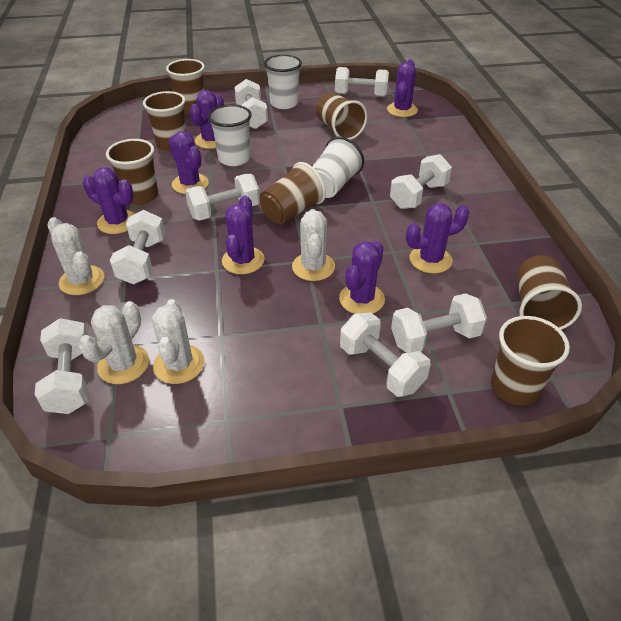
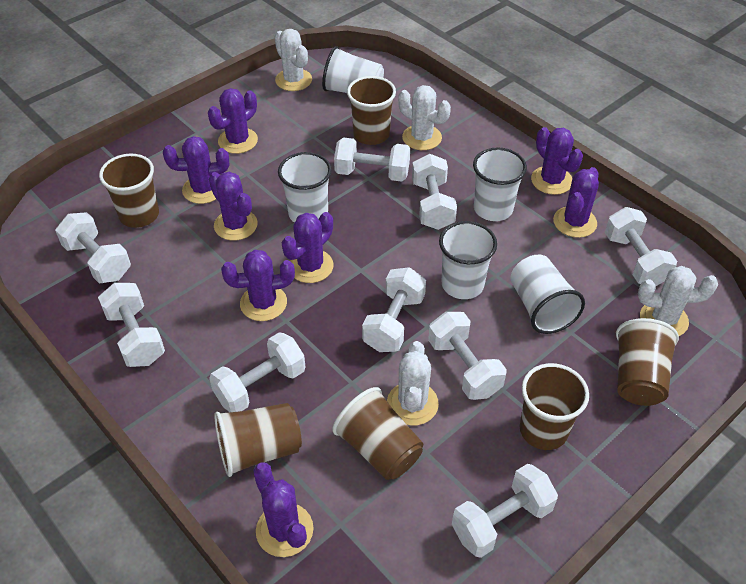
brown cup: [106,139,158,205] [143,91,186,151] [166,59,205,114] [260,162,326,225] [316,92,367,140] [491,316,570,406] [517,255,582,330] = 7 -> [99,154,159,228] [214,403,302,477] [332,387,423,480] [347,76,396,145] [520,363,589,450] [616,318,679,406] = 6
purple cactus: [83,167,135,234] [169,131,209,194] [190,90,224,149] [222,196,265,274] [339,241,385,314] [387,59,418,117] [406,203,469,274] = 7 -> [163,136,229,204] [208,88,258,154] [209,172,258,241] [221,250,295,321] [253,462,314,557] [282,212,334,283] [531,127,583,195] [553,167,599,238] = 8
white cup: [208,104,252,166] [264,55,302,109] [312,137,364,198] = 3 -> [278,152,332,223] [322,46,384,93] [439,221,497,299] [473,147,527,221] [510,255,585,334] = 5
white dumbbell: [34,318,89,414] [110,210,165,284] [185,174,260,221] [234,79,268,129] [335,67,389,97] [340,312,431,397] [390,154,452,209] [391,293,487,353] = 8 -> [55,212,131,284] [98,283,165,367] [209,332,305,412] [334,137,410,182] [362,267,426,352] [412,154,457,230] [428,312,507,400] [452,464,558,558] [605,207,677,286] = 9

